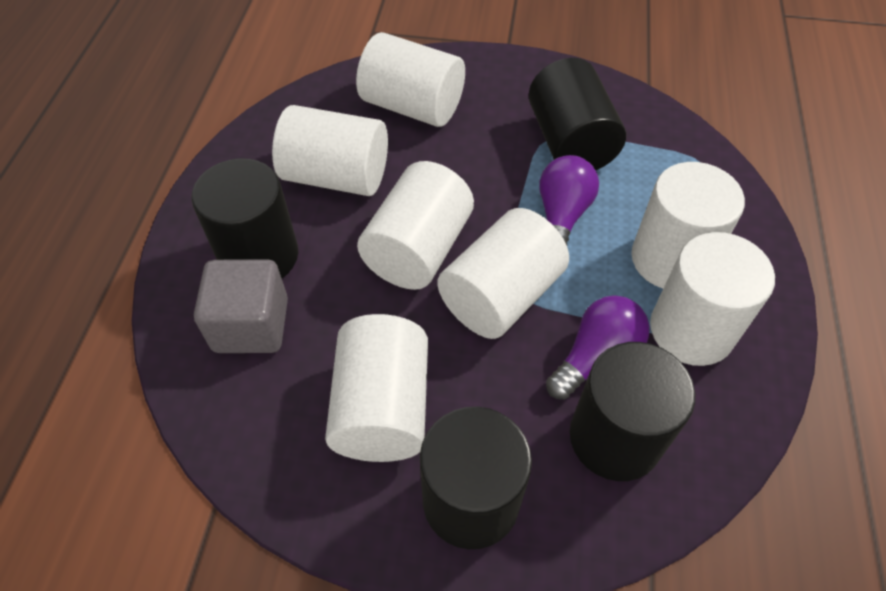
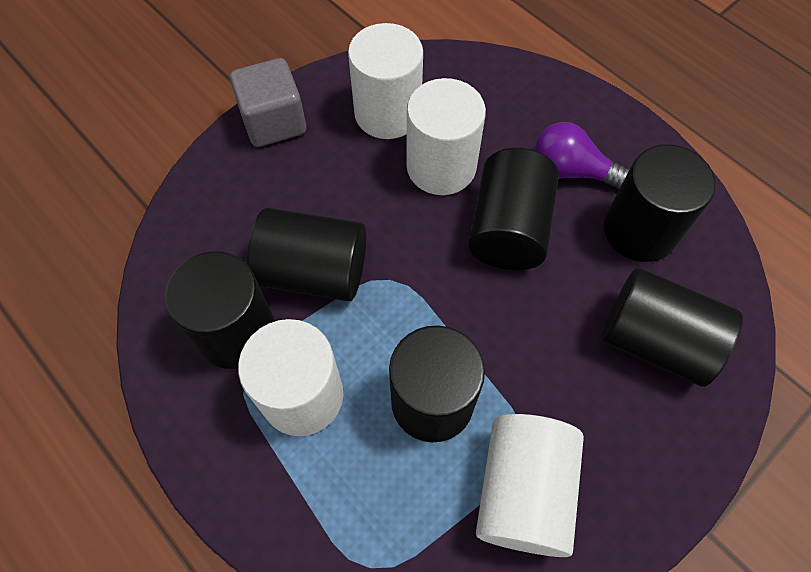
black cylinder: [191,158,298,278] [420,407,532,549] [529,58,626,170] [570,342,695,481] = 4 -> [165,251,275,369] [247,208,366,301] [389,325,485,442] [468,148,559,270] [602,268,743,387] [604,144,715,262] = 6
purple light bulb: [539,155,599,245] [546,295,650,400] = 2 -> [534,122,630,189] = 1
white cylinder: [272,105,388,196] [325,314,428,462] [356,32,465,127] [357,161,474,290] [437,208,569,339] [631,162,745,288] [650,232,775,366] = 7 -> [238,319,343,436] [348,23,423,139] [407,78,486,195] [476,414,584,557] = 4

